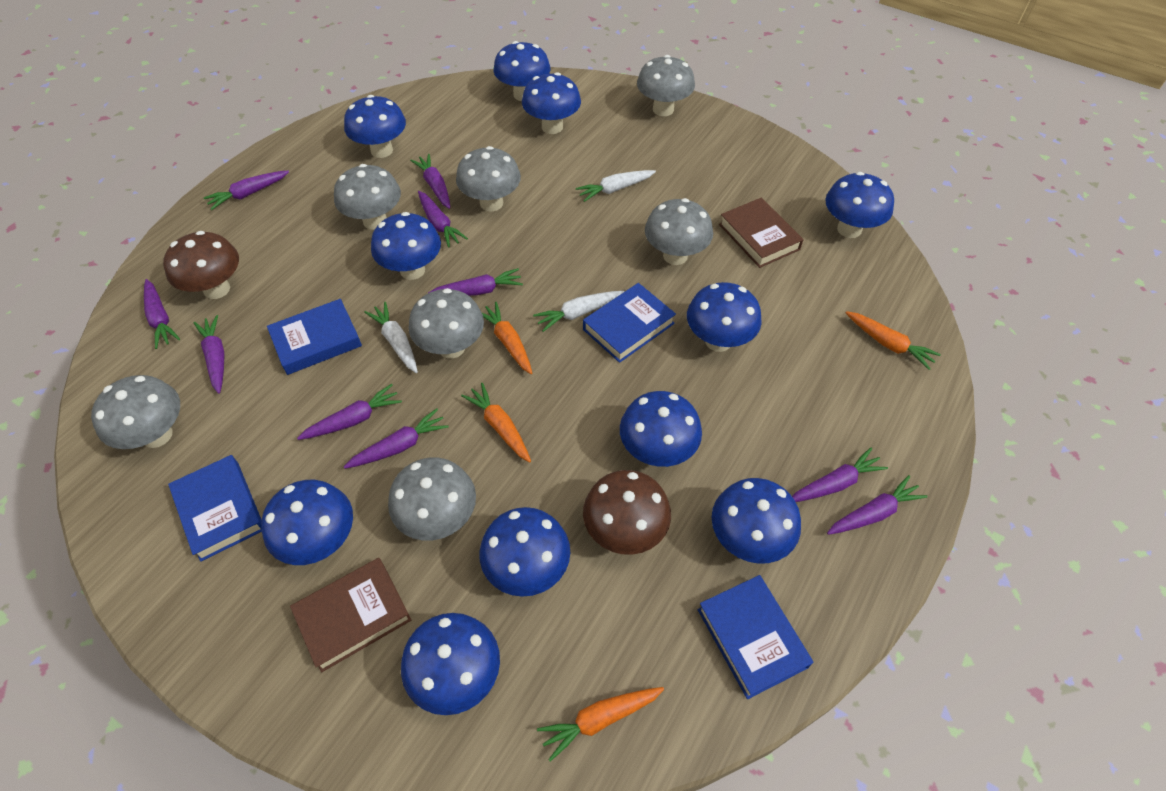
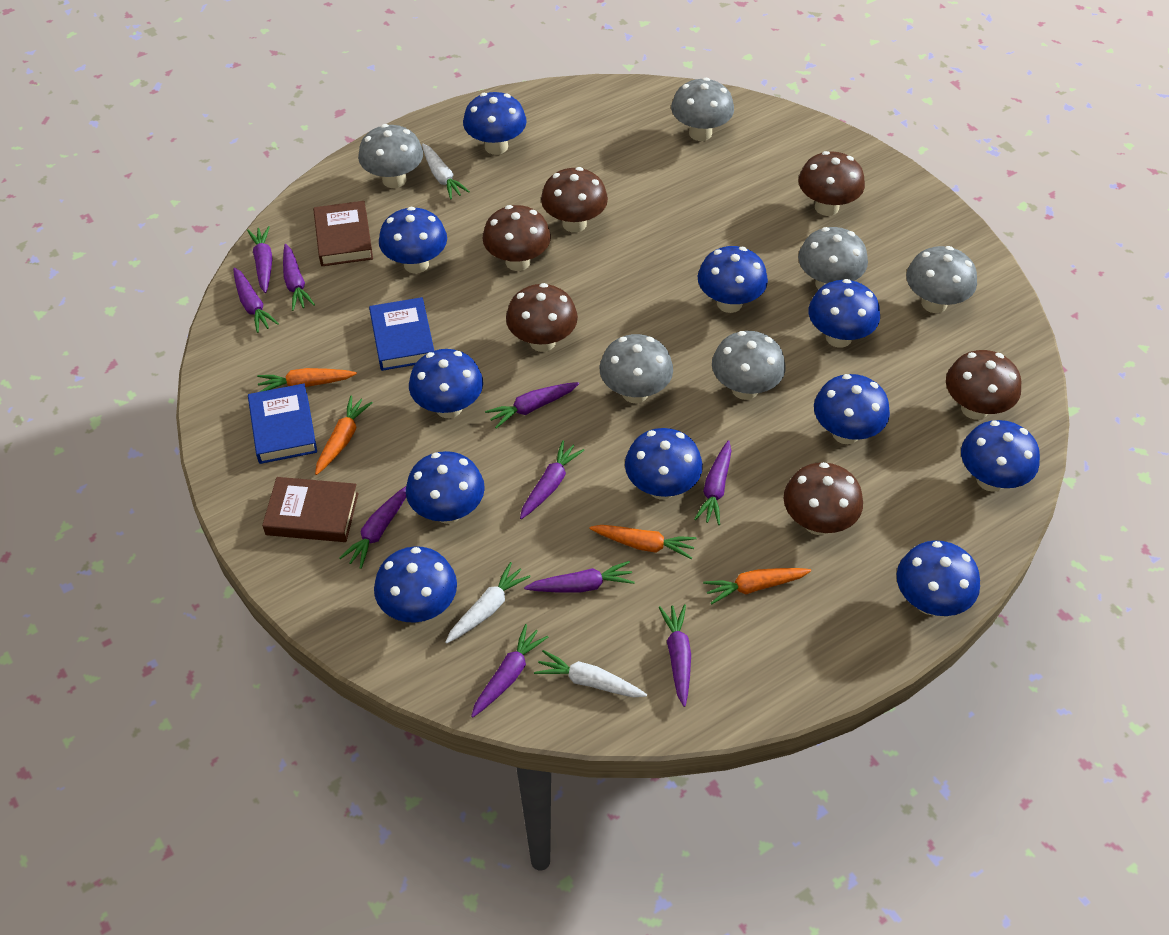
blue book: [168,455,261,562] [267,299,362,375] [583,283,676,363] [698,575,813,699] = 4 -> [248,384,317,464] [369,297,434,371] = 2
brown mushroom: [163,231,239,299] [583,470,671,555] = 2 -> [483,205,551,271] [506,283,578,352] [541,167,608,233] [783,462,863,535] [798,151,865,216] [946,350,1021,420] = 6
grey mushroom: [91,375,180,449] [334,164,401,230] [388,457,476,541] [409,288,484,359] [456,146,521,211] [637,55,695,116] [645,198,713,265] = 7 -> [358,124,423,188] [599,334,673,403] [671,78,734,141] [712,331,786,400] [798,227,868,290] [906,246,977,313] = 6

